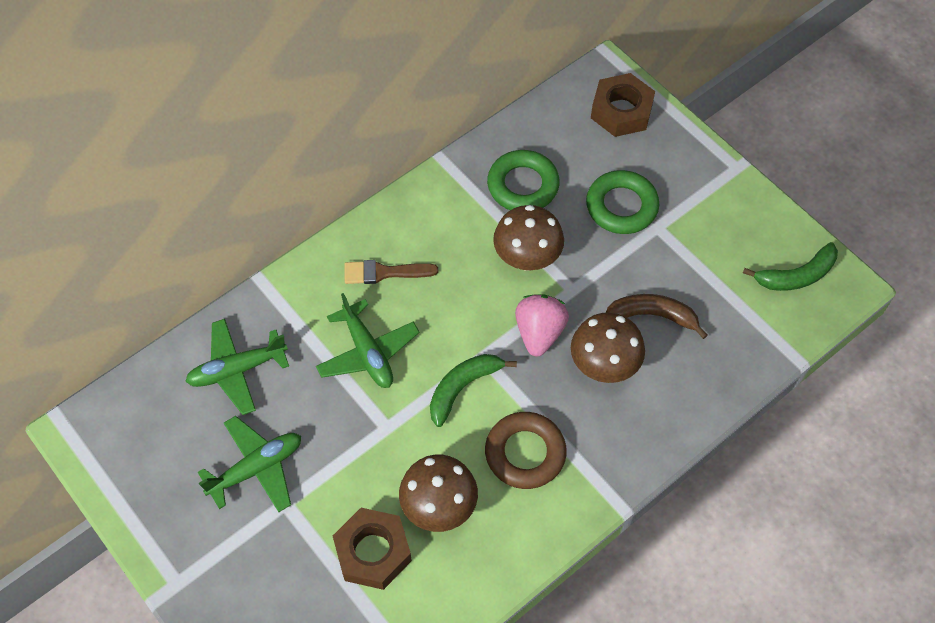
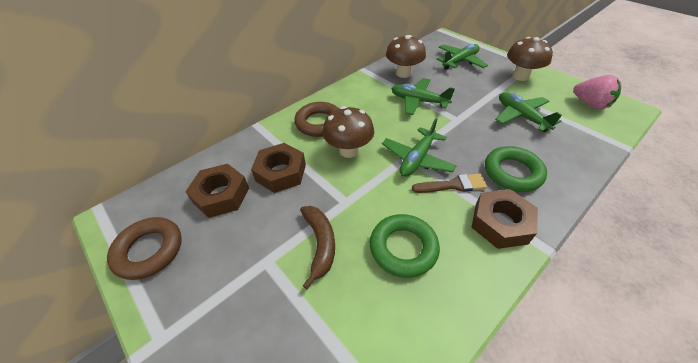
brown nut: [333,508,412,590] [591,73,655,137] = 2 -> [186,164,249,218] [251,143,306,193] [471,189,538,249] = 3
brown ring: [485,412,567,489] = 1 -> [107,217,182,280] [294,102,339,137] = 2
green banana: [430,354,517,427] [743,242,838,291] = 2 -> none = 0
green plane: [185,319,289,415] [198,416,301,512] [316,293,420,388] = 3 -> [382,118,457,177] [391,78,455,115] [436,44,488,70] [495,92,562,132] = 4

